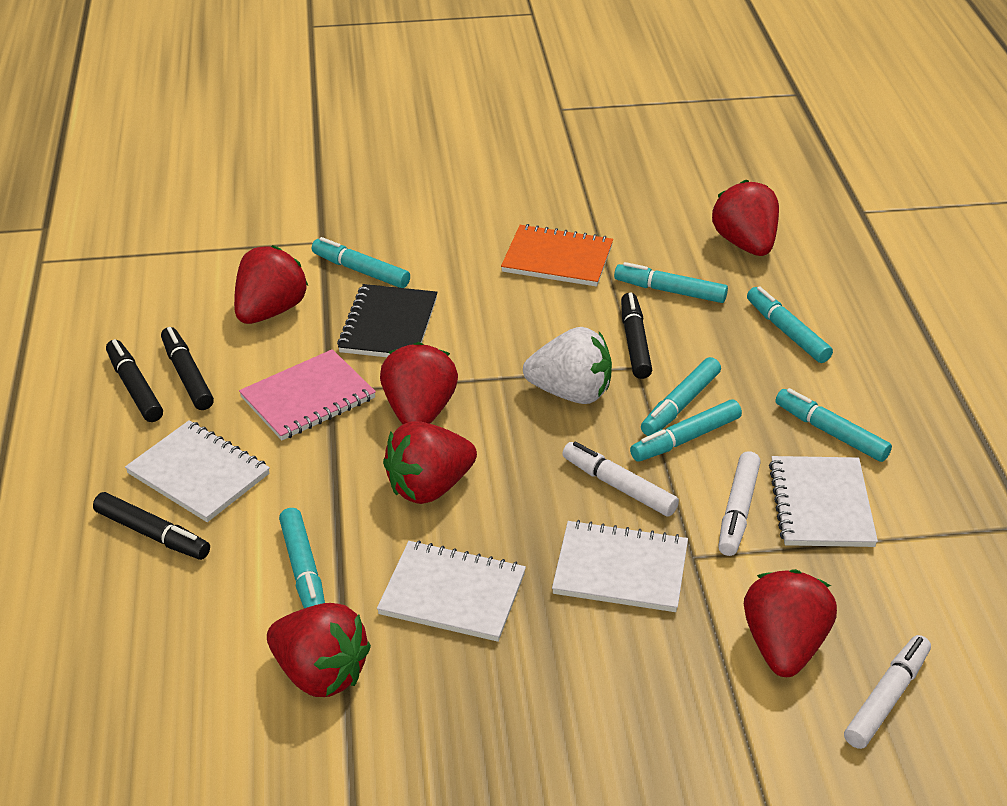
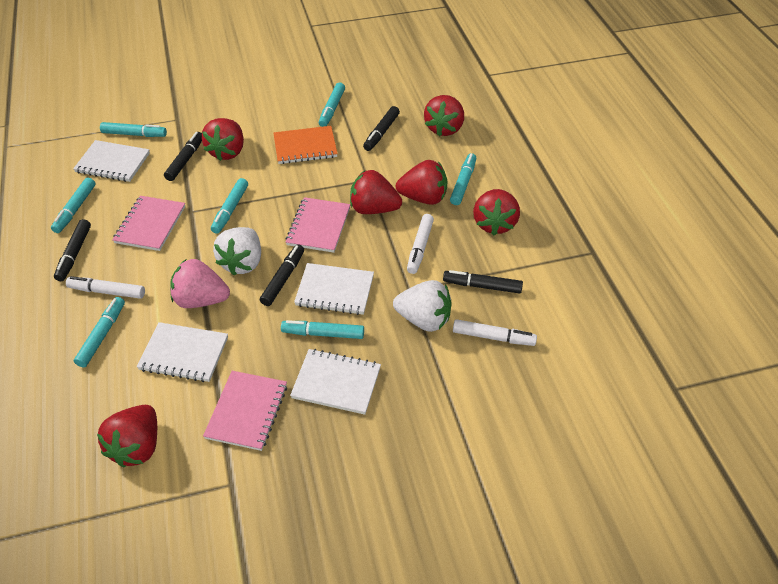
black marker: [93,492,210,560] [106,339,163,422] [161,327,214,410] [621,293,652,379] = 4 -> [54,219,91,281] [164,132,202,181] [260,245,304,306] [363,106,400,151] [443,270,523,294] = 5
black notebook: [337,284,438,357] = 1 -> none = 0
pink notebook: [239,349,376,441] = 1 -> [112,196,185,251] [203,371,287,451] [286,197,350,253] = 3
pink strawberry: none = 0 -> [170,259,230,308] = 1
white strawberry: [523,327,612,404] = 1 -> [213,227,261,276] [393,280,452,332] = 2

